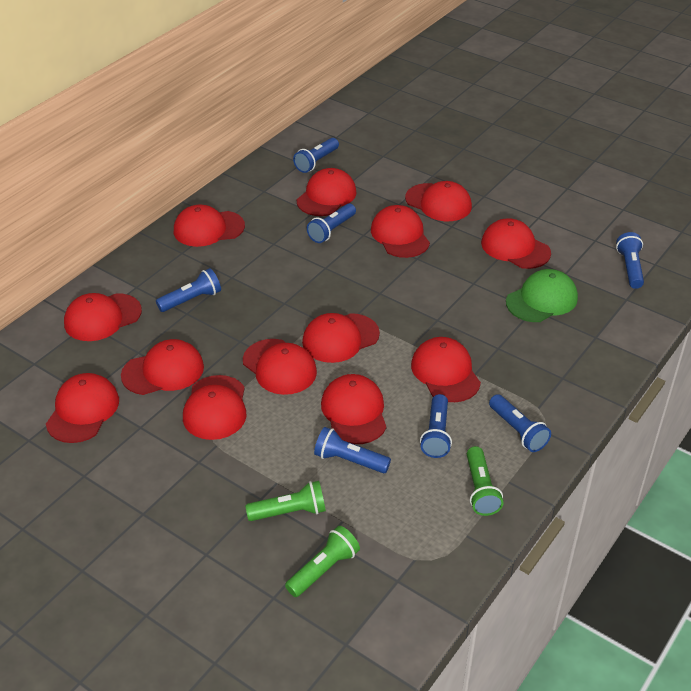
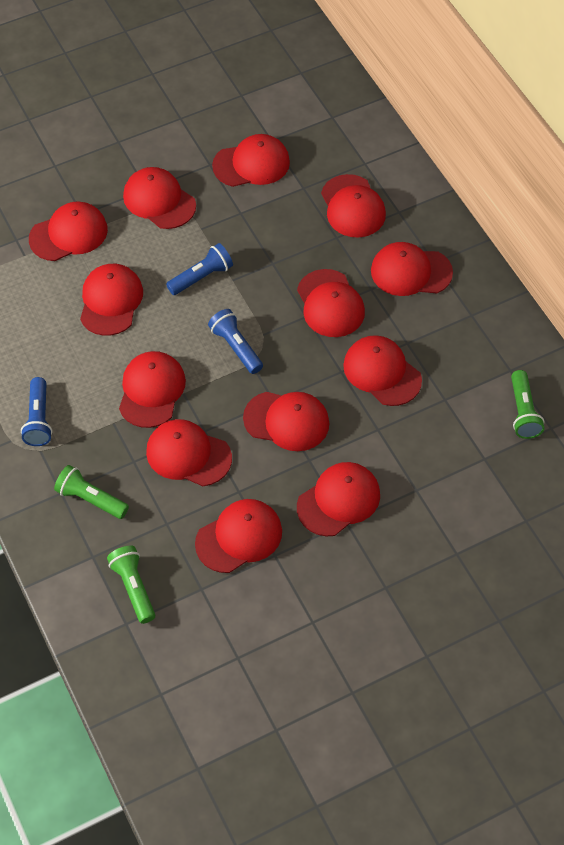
blue flashlight: [156,268,221,312] [293,138,339,173] [307,203,356,243] [314,427,391,473] [420,394,452,458] [489,394,551,452] [616,232,644,289] = 7 -> [21,377,52,446] [166,243,233,295] [208,309,263,374] = 3
green cap: [506,269,578,322] = 1 -> none = 0

